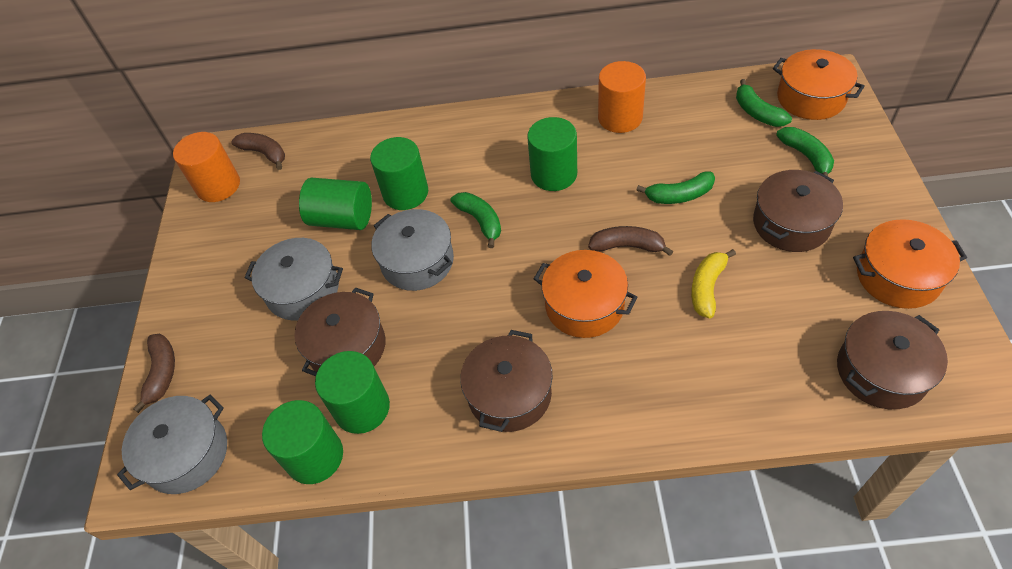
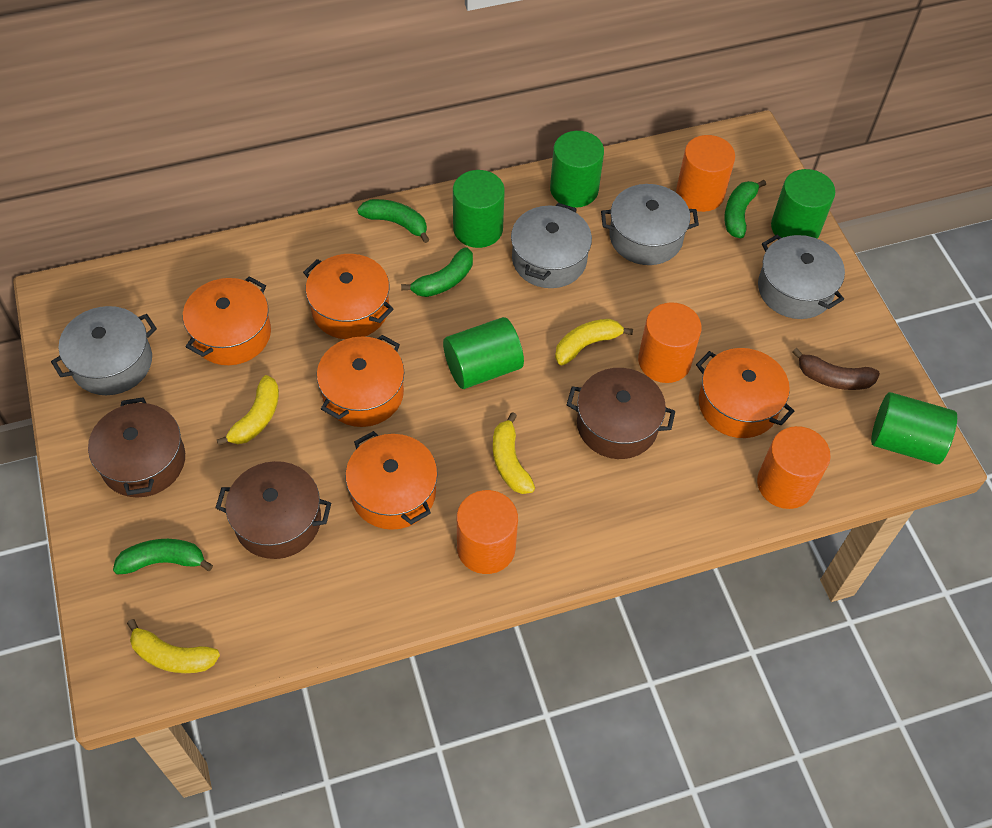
brown banana: [133,334,175,413] [231,133,285,170] [588,226,673,256] = 3 -> [792,348,880,390] = 1
brown pot: [294,287,386,376] [460,330,553,432] [753,170,843,252] [837,311,948,409] = 4 -> [88,397,185,498] [216,461,331,559] [567,368,675,459] = 3
grey pot: [117,395,227,494] [245,238,343,320] [371,209,454,291] = 3 -> [51,306,157,395] [511,203,592,288] [601,184,699,265] [758,235,845,319] = 4
orange cylinder: [173,132,240,202] [598,61,646,133] = 2 -> [457,490,518,574] [638,302,702,383] [676,135,735,212] [757,426,831,509] = 4
orange pot: [534,250,638,338] [773,49,865,120] [853,219,967,309] = 3 -> [183,276,271,365] [303,254,394,339] [317,335,404,427] [345,431,438,530] [696,348,794,438] = 5
yellow banana: [691,249,736,318] = 1 -> [127,619,220,673] [217,375,279,445] [493,412,535,494] [555,319,633,365] = 4

